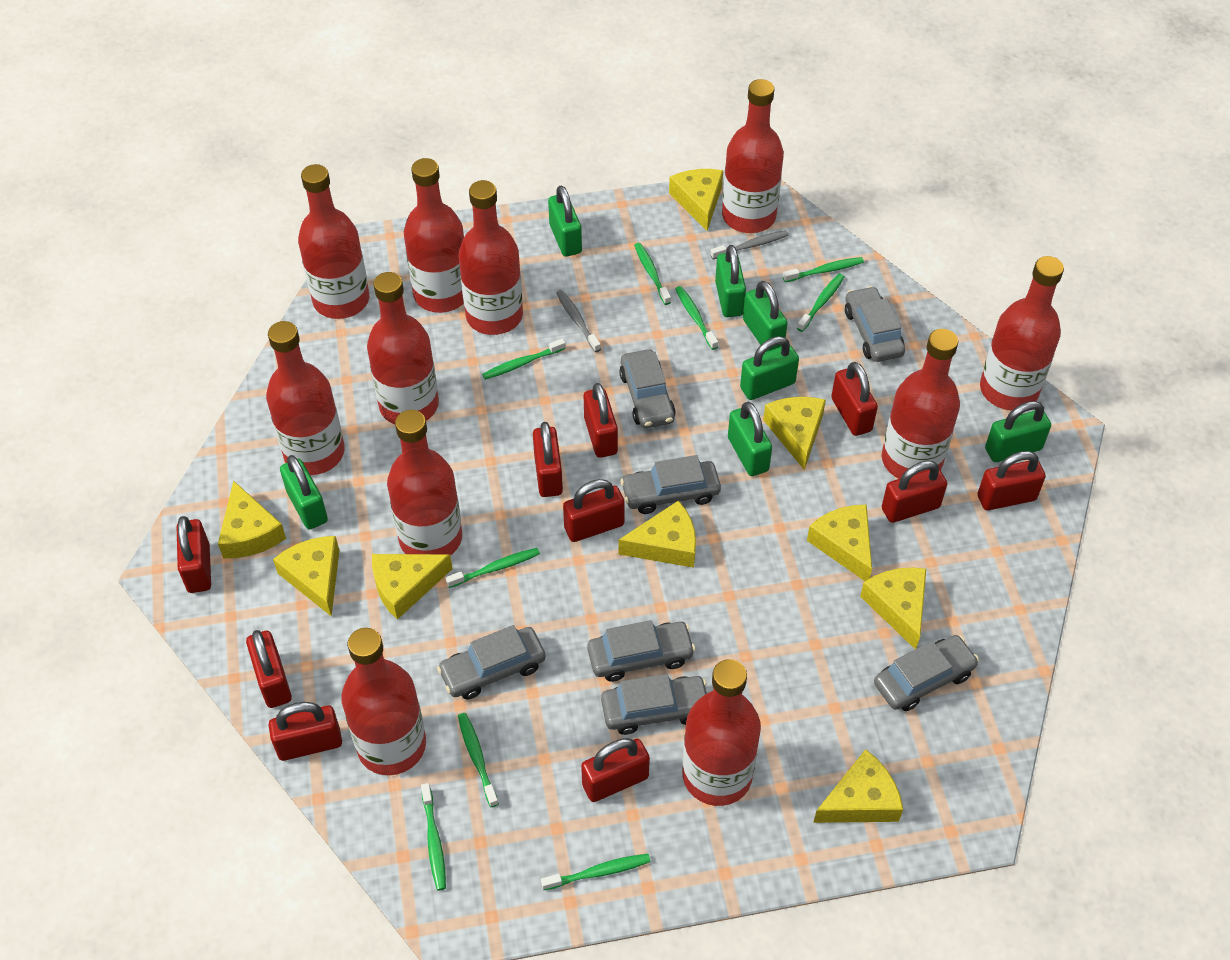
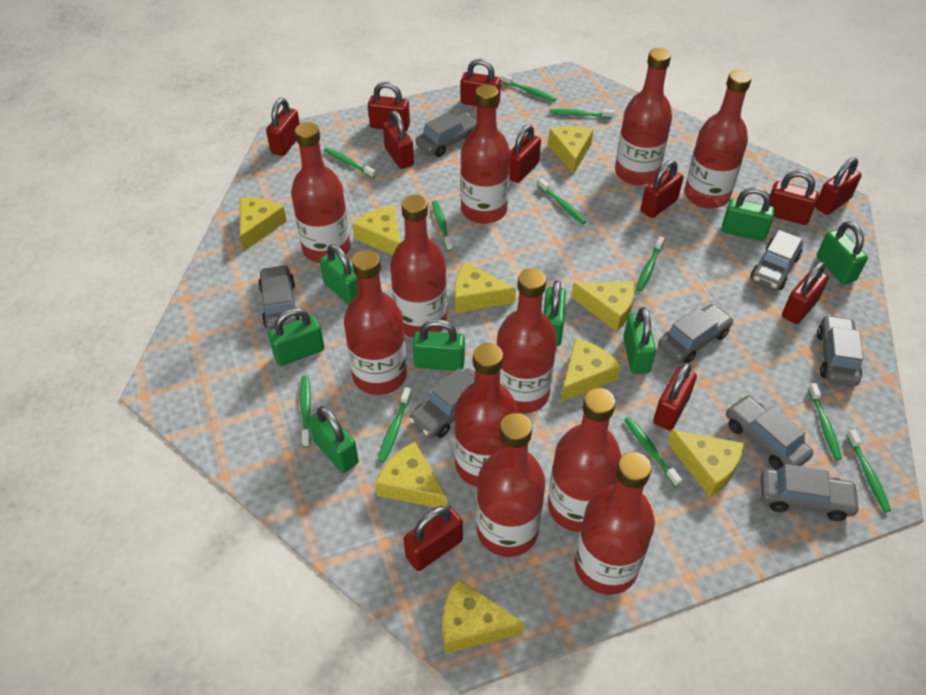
green padlock: [280,455,328,529] [548,185,582,257] [715,245,746,317] [728,402,772,476] [740,336,799,400] [743,281,788,352] [985,401,1051,462] = 7 -> [268,308,324,366] [309,406,359,473] [320,244,358,305] [413,319,465,371] [543,280,566,346] [623,307,656,374] [722,187,775,241] [817,221,868,285] = 8
green toothbrush: [421,783,446,890] [446,548,540,588] [458,713,499,807] [482,339,566,380] [541,854,650,890] [634,243,671,305] [675,286,718,350] [783,257,864,282] [797,273,844,332] = 9 -> [300,376,311,448] [324,148,376,178] [378,387,412,463] [432,200,453,251] [501,74,556,102] [538,179,587,224] [550,109,614,118] [624,417,682,487] [636,236,665,292] [808,383,842,460] [846,430,891,512] = 11
grey car: [437,625,546,700] [587,620,695,682] [601,674,707,735] [619,349,676,428] [620,455,721,514] [845,286,905,362] [874,635,979,711] = 7 -> [258,265,300,330] [409,368,475,438] [416,112,477,157] [658,304,734,363] [726,395,813,470] [750,230,803,291] [760,464,861,521] [817,314,863,386] = 8
grey toothbrush: [557,290,601,352] [710,230,789,259] = 2 -> none = 0
red padlock: [177,516,211,593] [246,630,292,708] [268,702,342,761] [533,422,563,497] [563,479,625,542] [581,738,650,802] [584,383,618,458] [831,362,878,436] [882,461,947,523] [978,451,1046,510] = 10 -> [266,98,300,156] [368,82,410,131] [383,110,414,169] [404,506,463,571] [461,59,501,108] [509,124,541,183] [641,160,683,218] [653,363,697,430] [770,170,819,225] [782,262,829,324] [815,157,862,215] = 11

